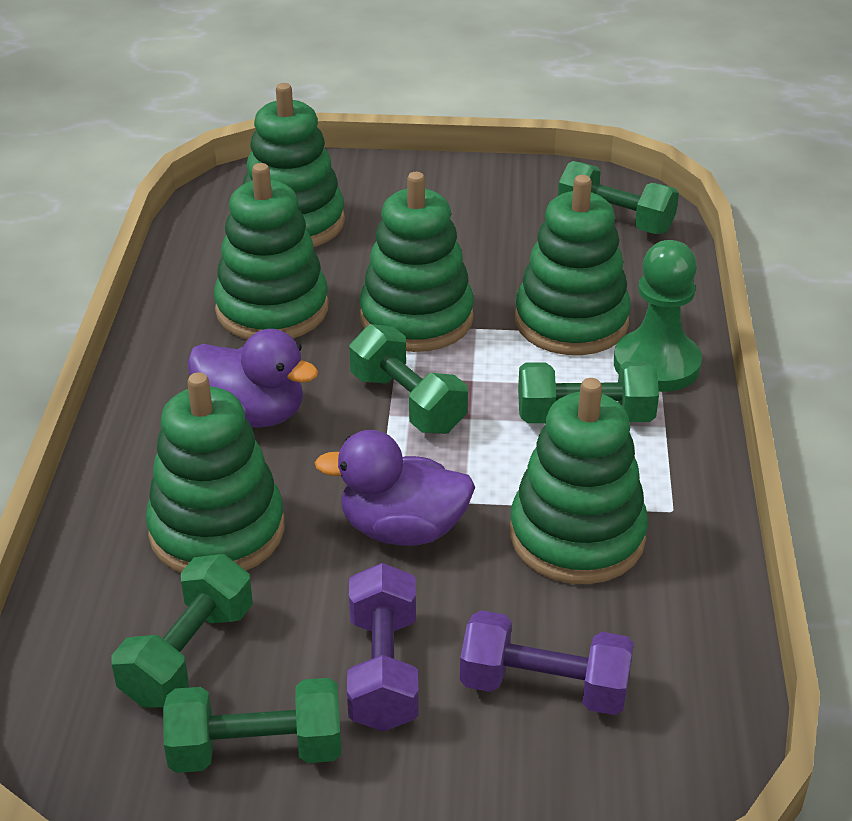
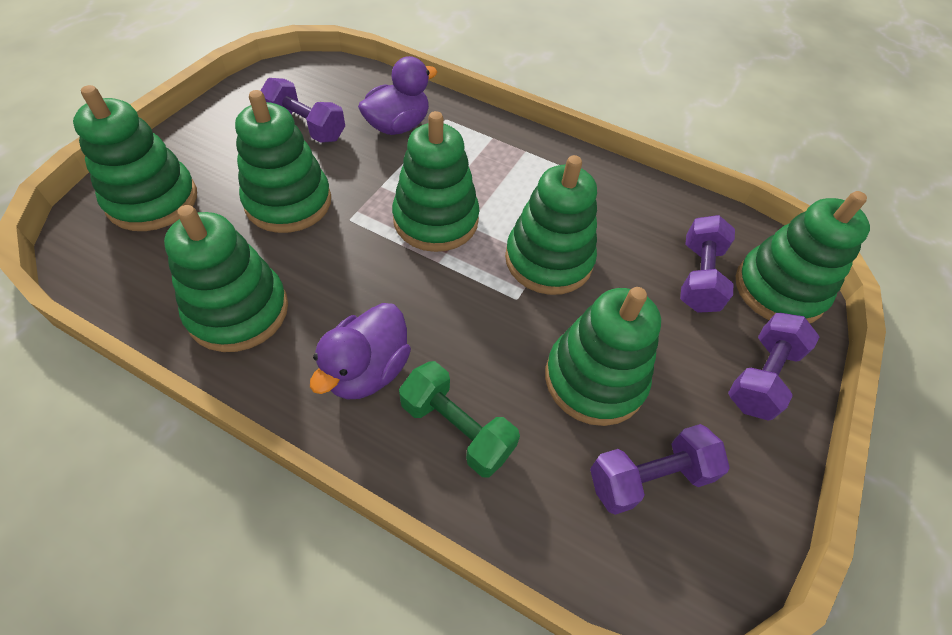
green dumbbell: [111,554,253,708] [163,678,341,773] [349,324,468,434] [518,361,659,423] [558,161,679,234] = 5 -> [399,361,520,477] = 1
green pawn: [614,240,702,392] = 1 -> none = 0
green stacking toy: [146,372,284,573] [214,163,329,340] [243,83,345,247] [359,172,474,352] [510,378,648,584] [515,175,631,355] = 6 -> [73,85,197,231] [164,205,288,352] [235,90,331,233] [392,111,480,252] [505,155,597,295] [545,287,661,426] [736,191,870,323] = 7
purple dumbbell: [347,563,419,732] [460,610,634,715] = 2 -> [260,78,345,143] [590,424,730,515] [680,215,735,313] [728,313,820,421] = 4

